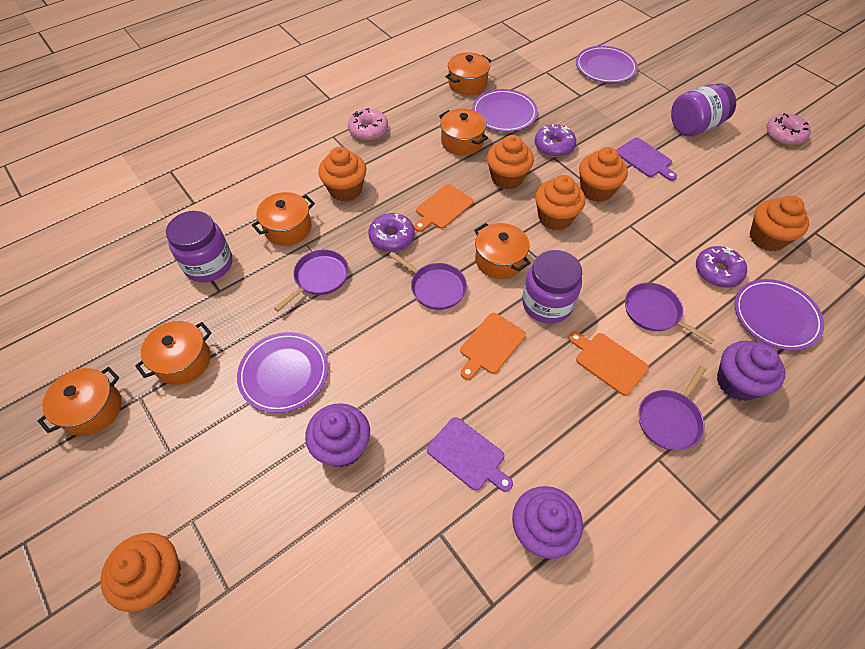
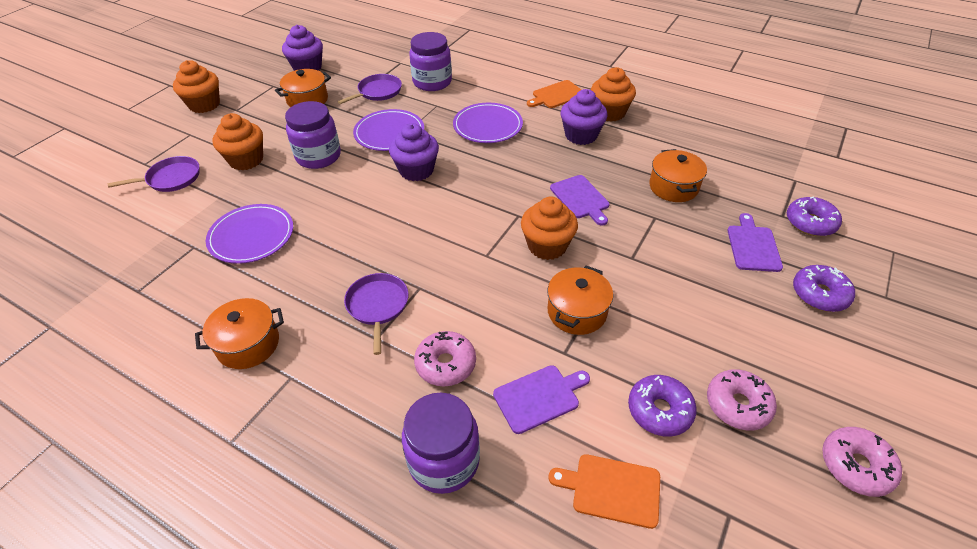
orange cupcake: [100,533,181,612] [318,147,366,202] [487,135,534,190] [535,175,585,230] [579,147,628,202] [750,196,809,251] = 6 -> [173,60,220,113] [213,113,263,171] [521,197,578,260] [591,67,636,122] = 4
orange cutting board: [414,184,474,232] [460,313,526,380] [568,331,649,396] = 3 -> [527,80,581,108] [548,454,660,529] = 2
orange pot: [38,367,121,436] [135,321,211,385] [252,192,315,246] [439,109,488,156] [446,52,491,95] [474,223,531,279] = 6 -> [195,298,284,369] [275,69,331,107] [547,266,613,335] [649,149,707,202] = 4
pink donut: [348,108,388,141] [766,113,811,146] = 2 -> [414,331,476,386] [707,369,777,431] [822,427,902,497] = 3
purple cutting board: [427,417,513,492] [616,138,677,181] = 2 -> [493,365,590,434] [550,175,609,226] [727,213,783,272] = 3
purple pan: [274,250,349,312] [389,252,467,310] [625,283,714,344] [638,366,707,450] = 4 -> [108,156,199,192] [338,74,402,104] [344,273,409,355] = 3
purple plate: [237,332,328,413] [472,89,538,132] [576,46,638,83] [735,279,824,351] = 4 -> [206,204,293,264] [353,109,424,151] [453,103,523,143] = 3

